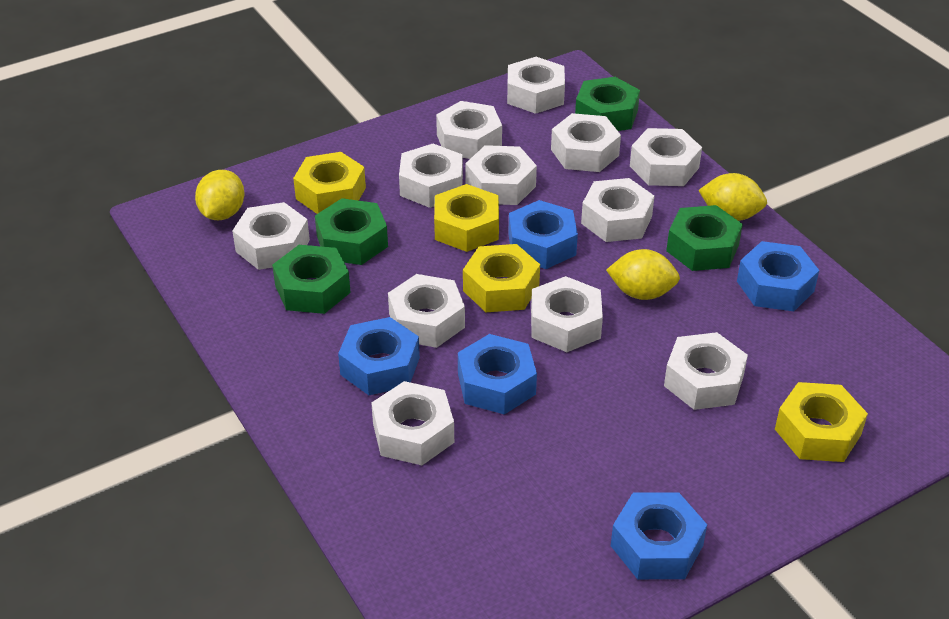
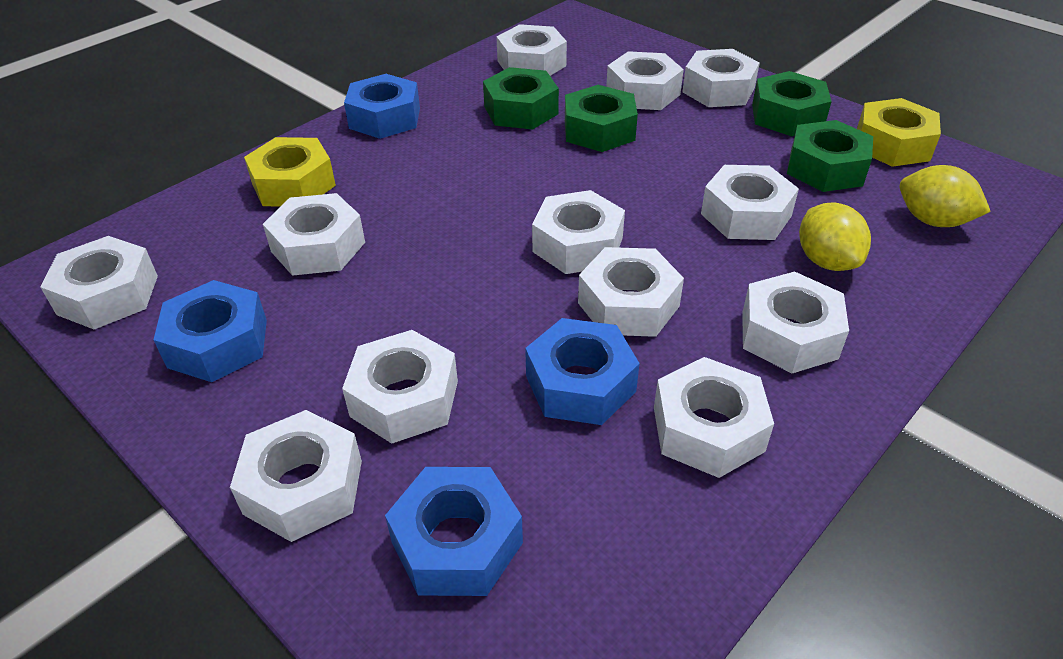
blue nut: [338,317,420,395] [458,334,537,415] [508,200,578,269] [611,492,707,579] [737,241,819,311] = 5 -> [154,280,267,382] [344,74,420,139] [385,467,523,596] [525,318,640,425] = 4
yellow lemon: [195,170,245,220] [606,249,680,300] [698,173,767,221] = 3 -> [799,202,871,271] [900,165,991,227] = 2
yellow nut: [293,152,366,214] [434,184,499,252] [463,244,540,312] [775,382,868,462] = 4 -> [244,137,336,207] [857,98,941,167] = 2

